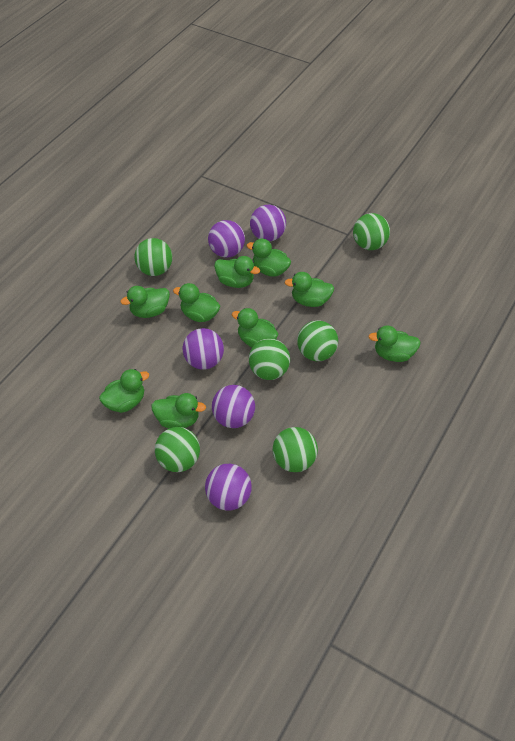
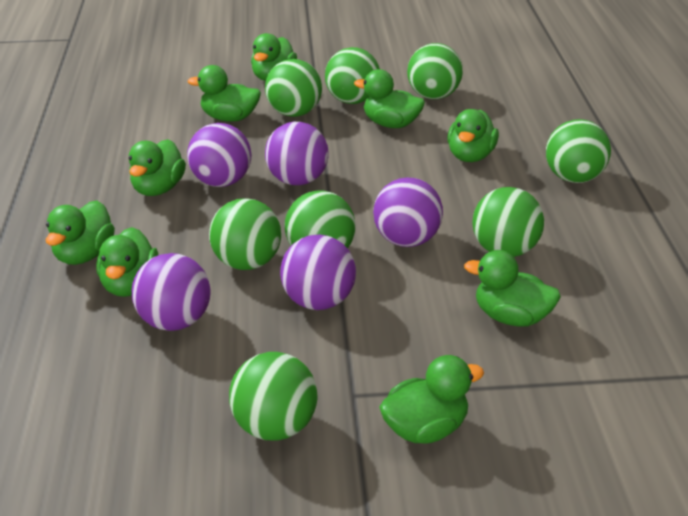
green ball: [134,238,172,276] [155,427,200,472] [249,338,290,380] [273,427,318,472] [297,321,338,361] [353,213,390,250] = 6 -> [209,198,281,270] [229,352,318,440] [265,59,322,117] [285,190,356,249] [325,47,380,104] [407,43,463,99] [472,187,544,257] [546,119,611,183] = 8

